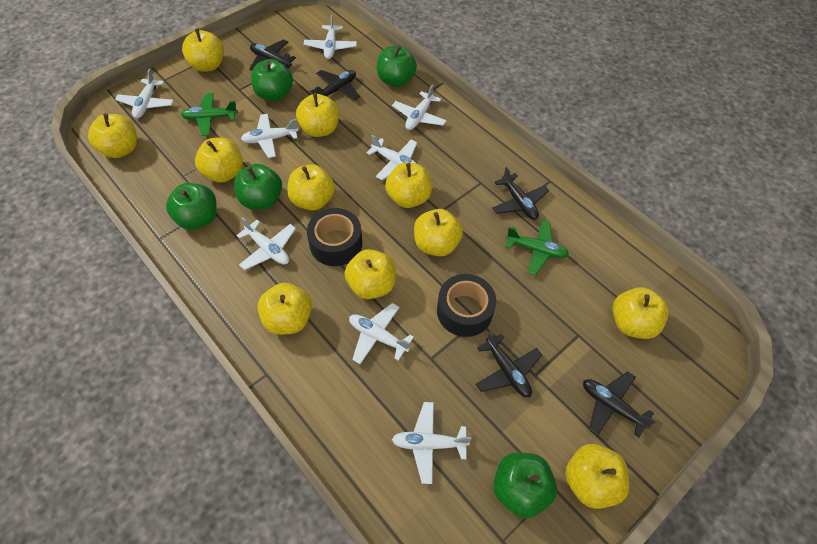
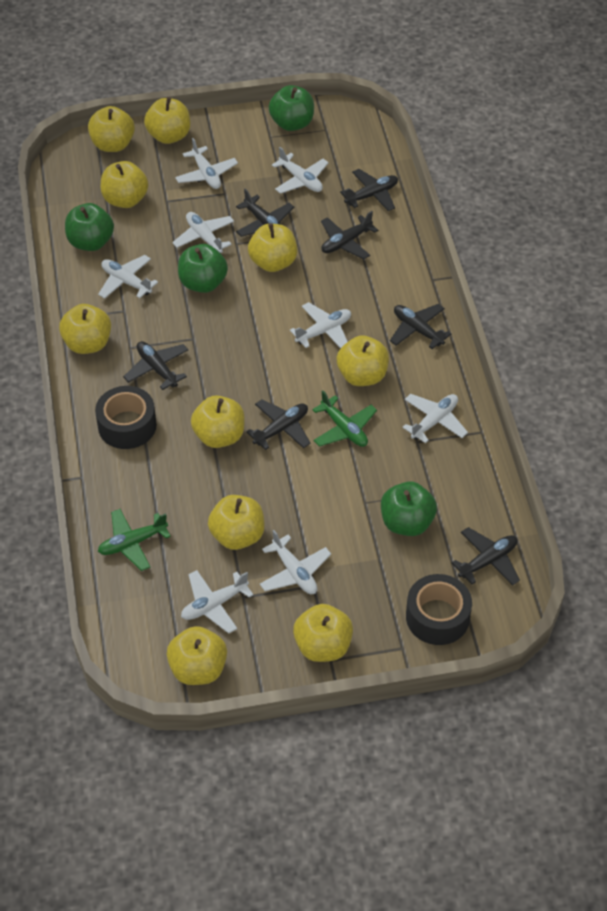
black plane: [249,39,296,71] [311,70,360,100] [476,331,542,397] [492,167,549,220] [583,371,656,437] = 5 -> [123,341,188,390] [236,188,294,237] [246,399,311,450] [321,211,378,259] [340,169,398,211] [390,304,452,349] [452,527,520,586] = 7
green apple: [166,183,217,230] [234,164,282,210] [251,59,293,101] [377,45,417,87] [493,453,557,518] = 5 -> [65,203,114,251] [178,244,228,293] [269,85,314,131] [381,482,437,536] = 4
yellow apple: [88,113,137,158] [182,28,224,72] [195,138,243,183] [257,283,312,335] [287,164,335,210] [296,93,339,137] [345,249,396,299] [385,162,432,208] [414,209,463,256] [565,444,629,509] [612,287,669,339] = 11 -> [59,304,111,354] [88,106,135,152] [101,161,148,208] [144,97,190,144] [167,626,227,685] [191,395,245,448] [208,495,265,550] [248,223,297,272] [293,604,353,662] [337,335,389,386] = 10

